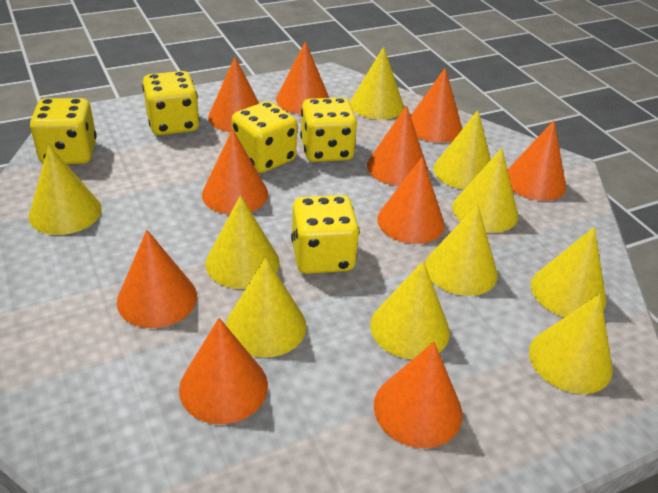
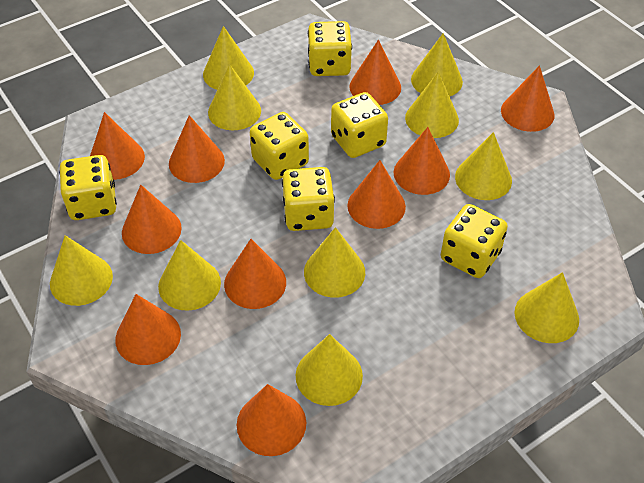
yellow dice: [30,98,97,164] [142,71,200,135] [232,101,297,173] [291,195,360,274] [300,97,357,162] = 5 -> [59,155,117,220] [250,112,309,180] [282,167,335,231] [308,21,352,76] [331,92,388,158] [441,204,508,278] = 6

